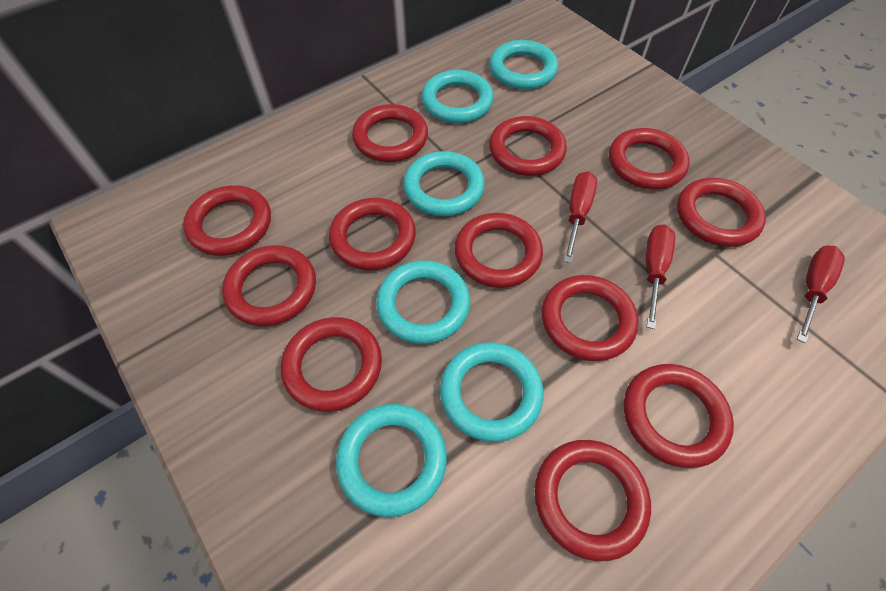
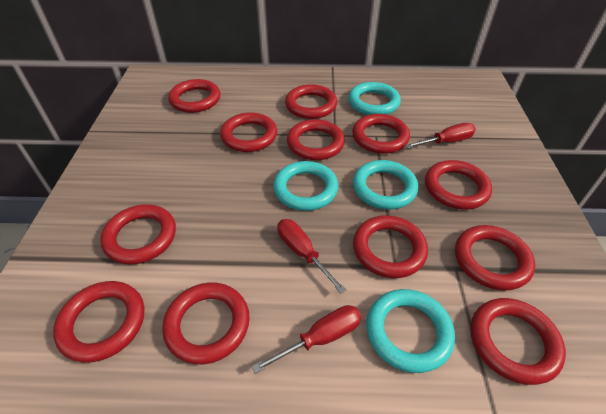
turquoise ring: [336,404,447,517] [376,260,470,344] [403,151,485,216] [421,70,494,123] [440,342,544,442] [489,40,558,89] = 6 -> [273,161,338,211] [348,82,401,115] [353,160,418,209] [366,289,455,373] = 4

